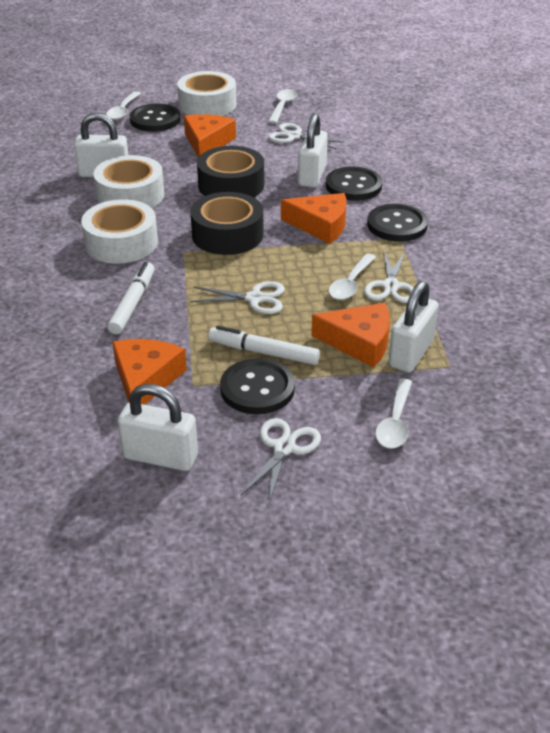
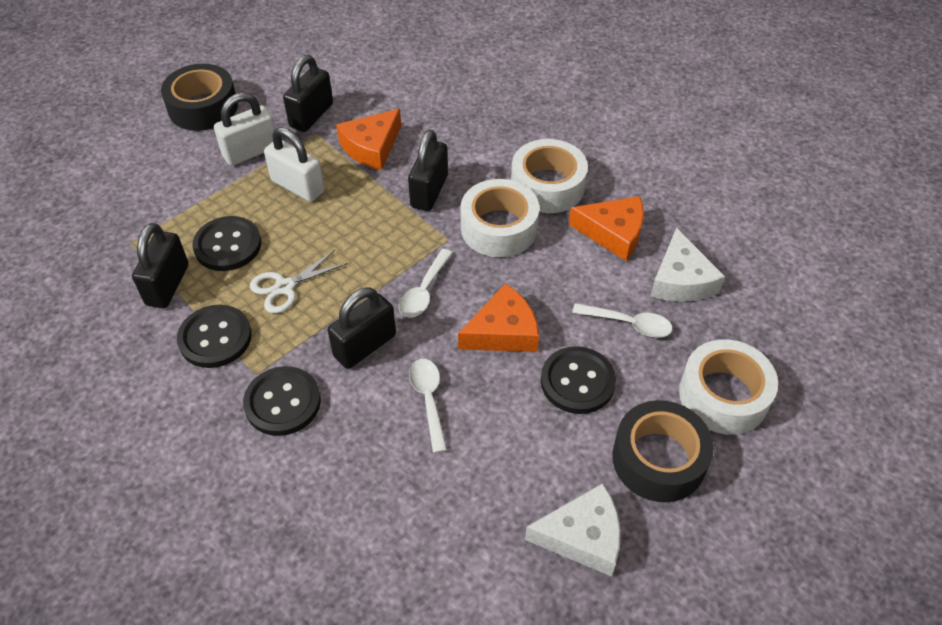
black padlock: none = 0 -> [132,223,189,308] [283,55,333,132] [328,287,396,369] [408,130,448,211] = 4
orange cheese: [112,339,187,405] [184,114,236,158] [281,193,347,244] [311,303,390,368] = 4 -> [336,109,401,170] [458,283,539,352] [569,196,644,261] = 3
white cheese: none = 0 -> [525,483,621,577] [650,228,725,302] = 2
white marker: [107,262,155,334] [208,326,320,365] = 2 -> none = 0
white padlock: [74,112,128,177] [118,384,198,471] [298,113,328,188] [389,281,439,372] = 4 -> [214,93,275,166] [264,127,325,202] = 2
white scissors: [190,281,285,314] [241,418,321,503] [268,123,344,149] [364,250,414,303] = 4 -> [250,250,348,313] = 1
white spoon: [106,91,141,120] [268,89,297,124] [329,254,376,300] [375,378,412,448] = 4 -> [399,249,452,318] [409,359,447,453] [572,303,672,337] = 3

